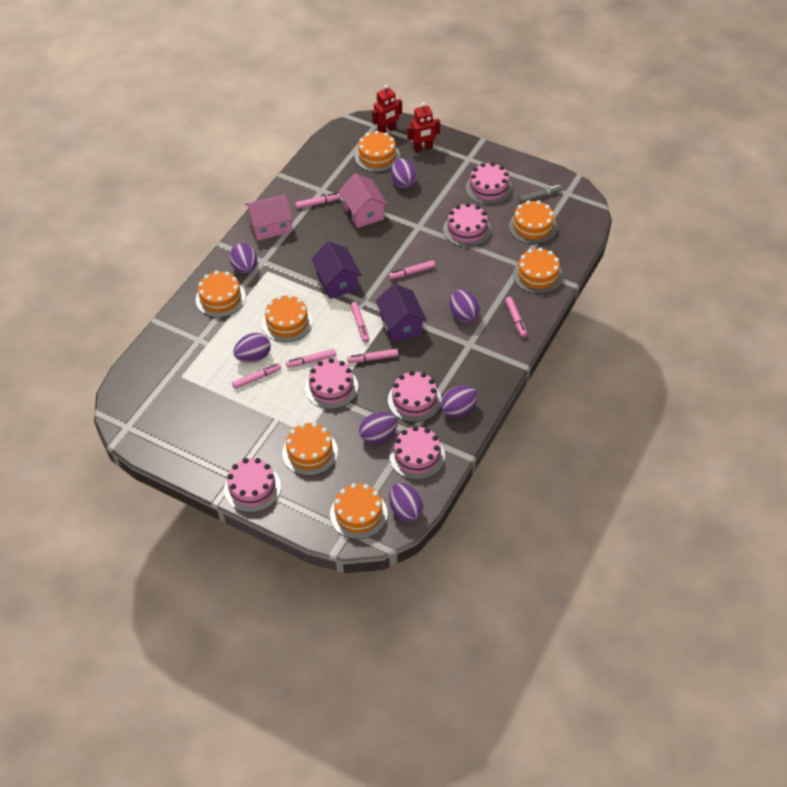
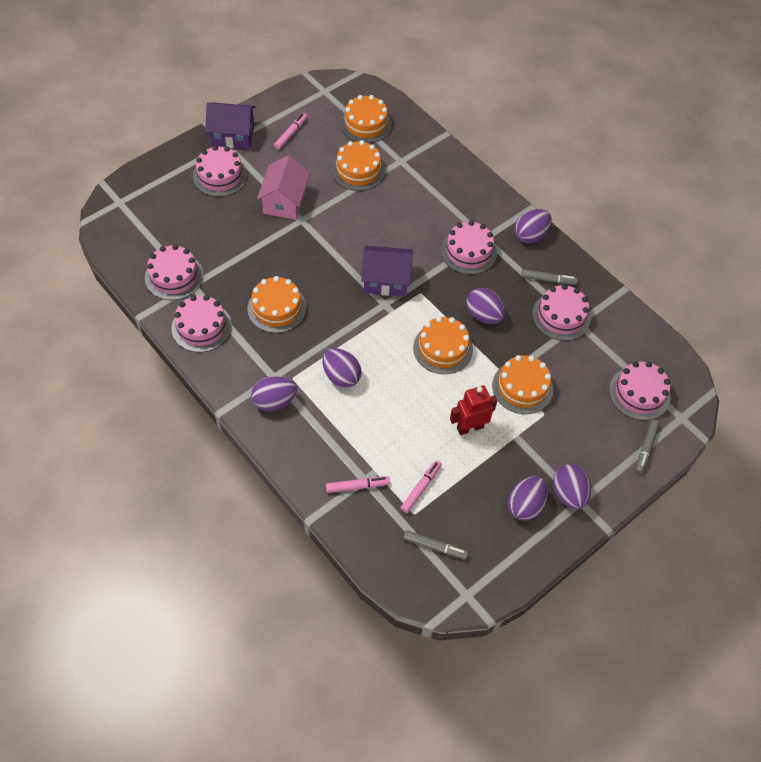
grey marker: [519,185,563,203] = 1 -> [404,530,468,559] [521,269,578,285] [636,419,660,474] = 3
orange cake: [196,271,246,318] [262,295,313,343] [282,422,338,476] [330,483,388,539] [355,131,400,172] [509,200,557,244] [513,248,563,294] = 7 -> [247,276,306,333] [332,140,385,191] [340,95,392,143] [413,316,473,374] [492,355,553,414] = 5
pink house: [245,194,293,241] [339,173,388,228] = 2 -> [257,156,310,220] = 1
pink marker: [232,363,281,389] [286,349,336,368] [295,193,341,209] [347,349,398,363] [351,302,369,343] [389,260,435,279] [505,297,527,337] = 7 -> [274,113,307,150] [326,476,390,493] [401,460,442,513] = 3
purple egg: [230,243,257,274] [233,333,271,363] [359,412,398,444] [389,483,424,522] [391,158,417,189] [441,386,478,418] [450,290,480,323] = 7 -> [251,376,297,412] [322,348,362,388] [466,288,505,324] [508,476,548,521] [515,209,552,243] [553,464,591,510] = 6
red robot: [372,85,402,133] [407,102,440,152] = 2 -> [450,385,498,435] = 1

